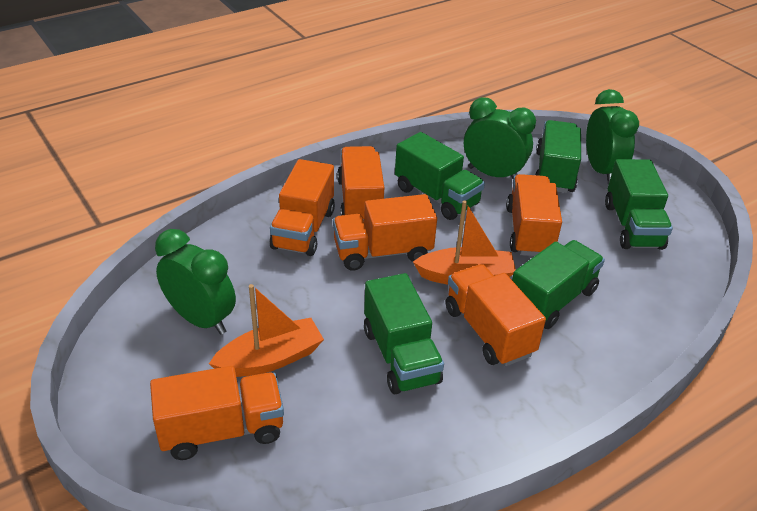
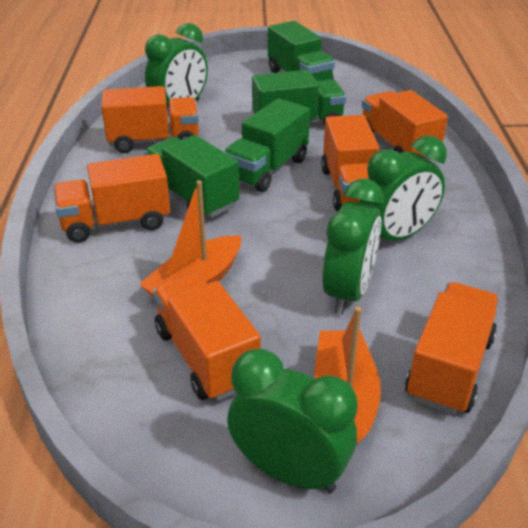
green clock: [155,229,236,335] [464,97,536,179] [586,89,639,184] = 3 -> [145,23,208,109] [227,349,357,493] [322,179,384,315] [359,136,447,241] = 4
green truck: [364,273,444,394] [395,132,485,220] [512,240,605,329] [535,120,581,193] [605,159,673,250] = 5 -> [144,135,239,218] [223,98,310,192] [252,70,346,125] [268,21,335,81] = 4

